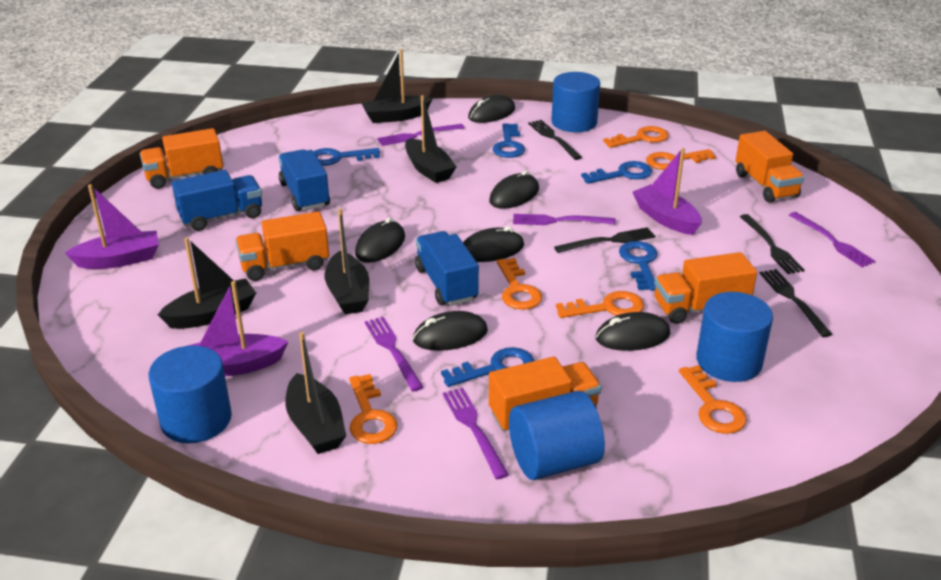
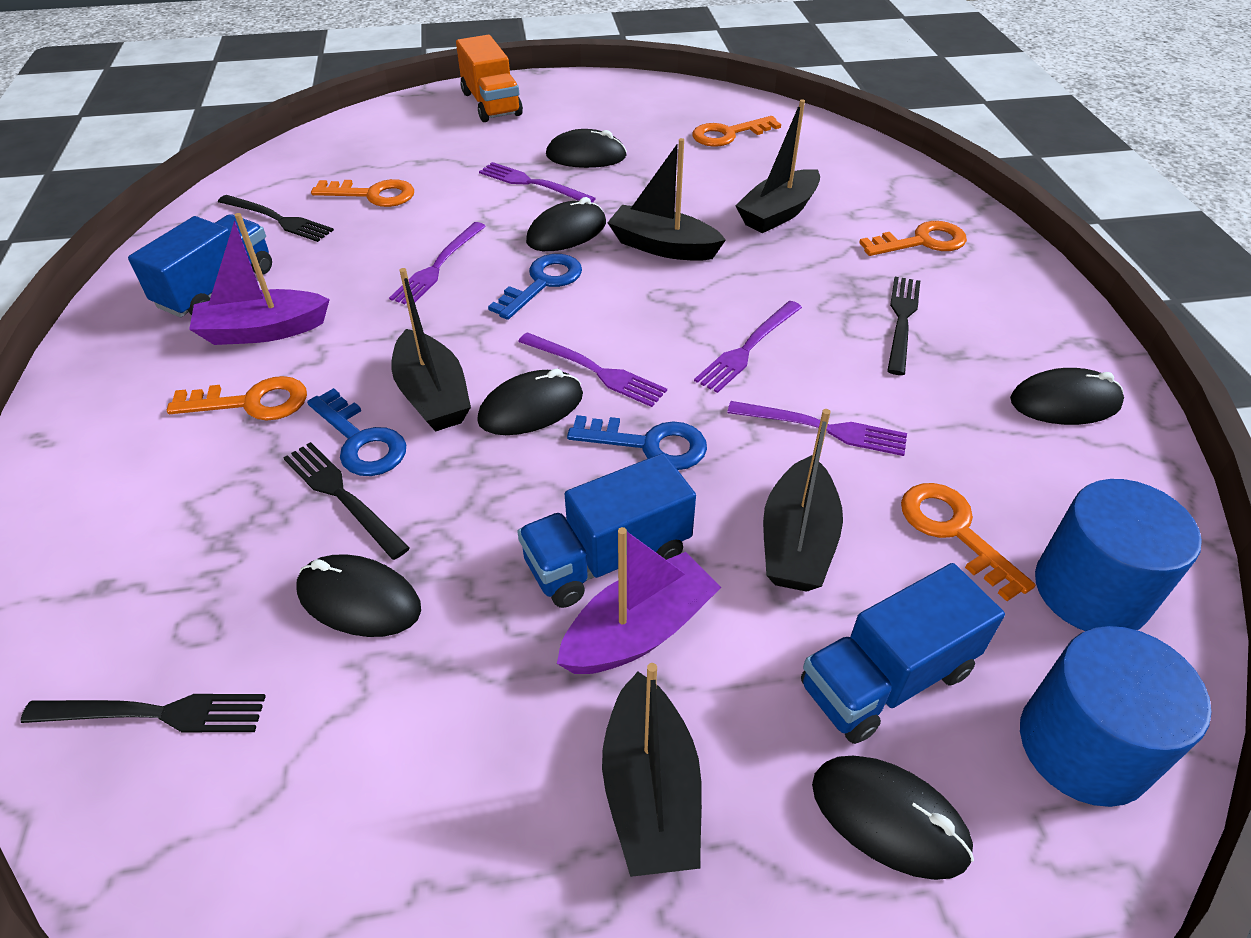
blue cylinder: [148,346,232,443] [509,391,605,480] [551,72,600,132] [696,292,773,382] = 4 -> [1020,626,1211,807] [1035,479,1202,631] = 2
blue key: [313,148,380,166] [441,347,535,387] [493,123,525,158] [581,161,652,184] [619,241,658,291] = 5 -> [307,388,406,476] [488,254,582,320] [567,415,707,470] = 3
orange key: [349,374,398,444] [497,258,542,310] [556,291,644,318] [603,126,669,148] [646,149,716,170] [679,365,747,434] = 6 -> [167,376,307,421] [311,179,414,207] [692,116,781,147] [859,221,967,256] [901,483,1035,601] = 5
orange truck: [140,128,223,189] [235,211,329,281] [489,357,601,431] [654,252,757,324] [735,131,804,202] = 5 -> [456,35,523,122] = 1
purple boat: [65,184,159,269] [188,281,289,376] [633,148,702,235] = 3 -> [189,213,330,345] [557,527,721,674] = 2

